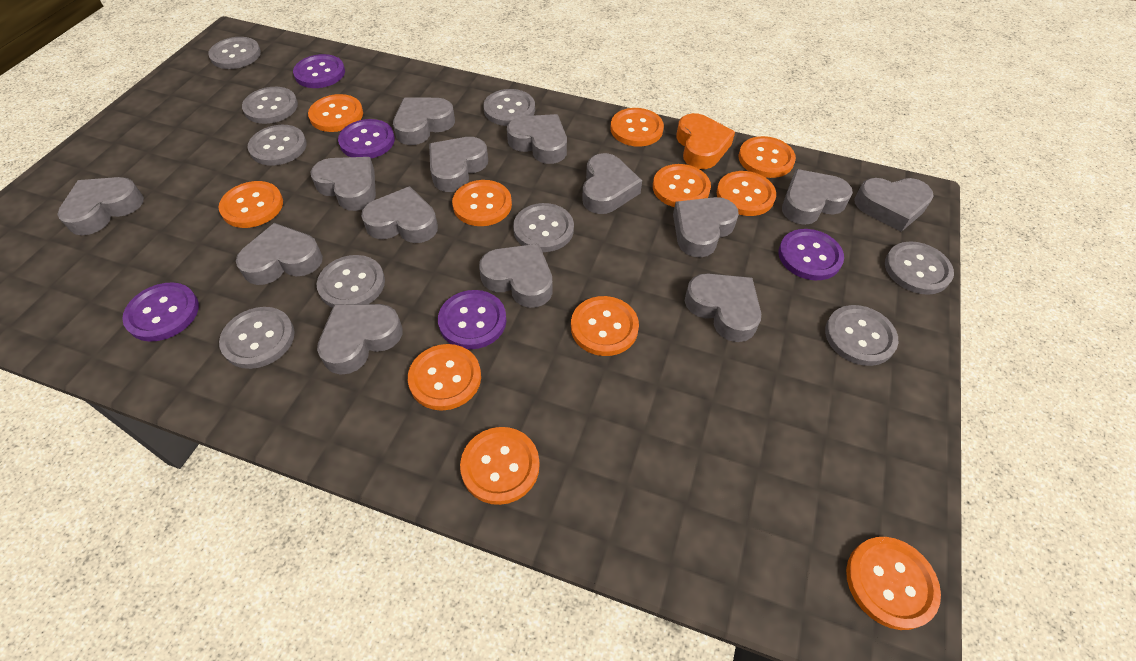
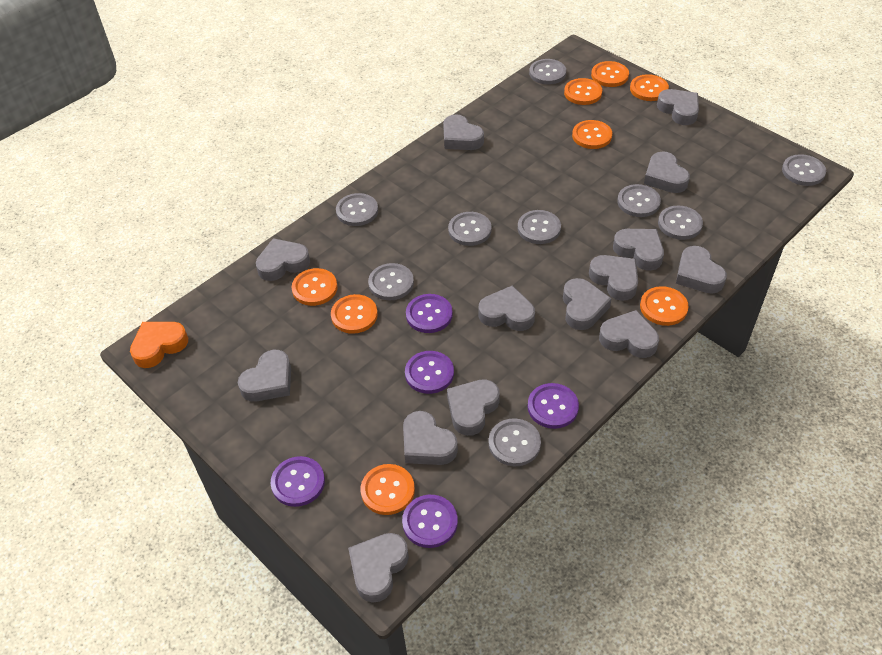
orange button: [219,181,283,228] [308,94,363,132] [408,344,481,411] [452,180,512,226] [460,427,540,505] [571,296,639,356] [610,108,664,147] [653,164,711,207] [717,171,776,216] [739,136,796,178] [846,537,941,630] = 11 -> [292,268,338,306] [331,294,378,334] [361,464,415,515] [564,78,602,105] [572,120,612,149] [591,61,629,87] [630,74,669,101] [640,286,689,326] = 8

